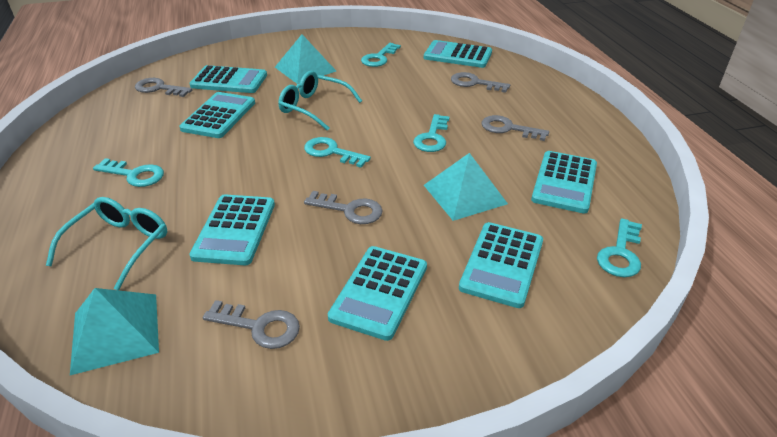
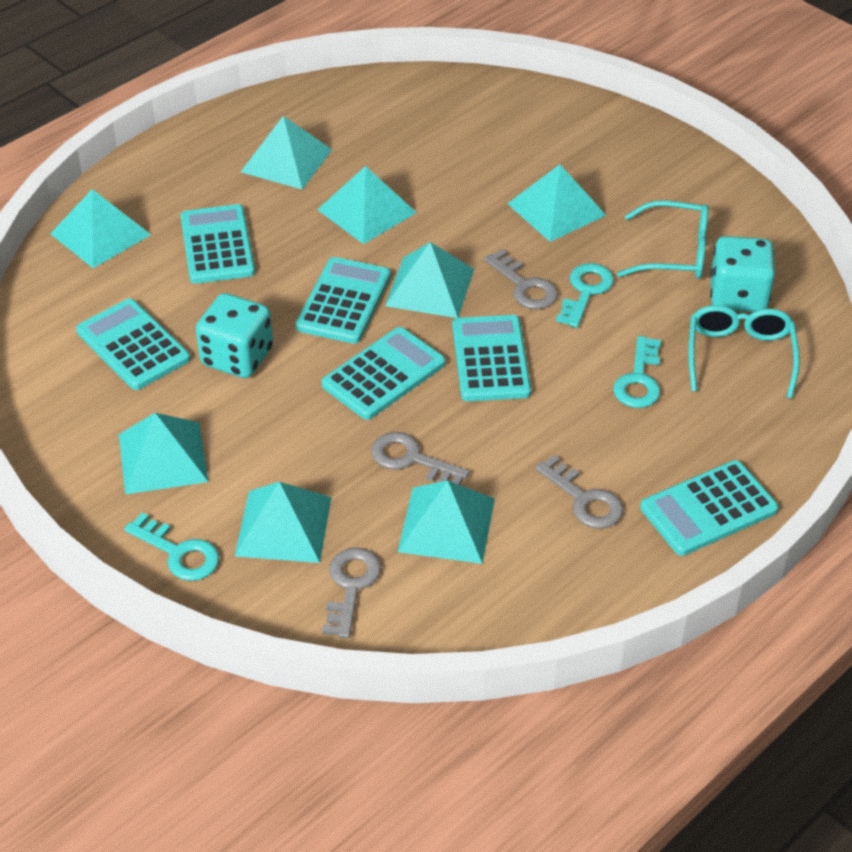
grey key: [135,78,192,97] [203,300,300,349] [304,191,383,224] [451,72,510,93] [481,115,549,141] = 5 -> [322,548,381,638] [371,432,470,485] [484,249,558,309] [535,455,623,529] = 4
turquoise calculator: [179,92,255,138] [189,65,267,93] [189,194,275,265] [328,246,427,341] [424,40,492,68] [459,222,543,308] [531,151,597,214] = 7 -> [76,298,190,390] [180,204,255,284] [296,257,391,344] [322,327,446,420] [452,315,531,401] [640,460,779,556] = 6
turquoise dice: none = 0 -> [196,293,273,378] [710,236,775,312] = 2
turquoise key: [93,158,164,187] [304,137,371,168] [361,43,401,67] [413,114,450,152] [597,218,642,277] = 5 -> [124,512,219,581] [556,263,614,328] [613,336,661,408] = 3
turquoise pyramid: [70,288,159,375] [275,34,336,84] [424,153,508,221] = 3 -> [50,189,151,268] [119,413,208,495] [235,482,332,563] [241,116,332,189] [317,166,417,244] [385,242,474,318] [398,480,495,564] [507,165,606,242] = 8

